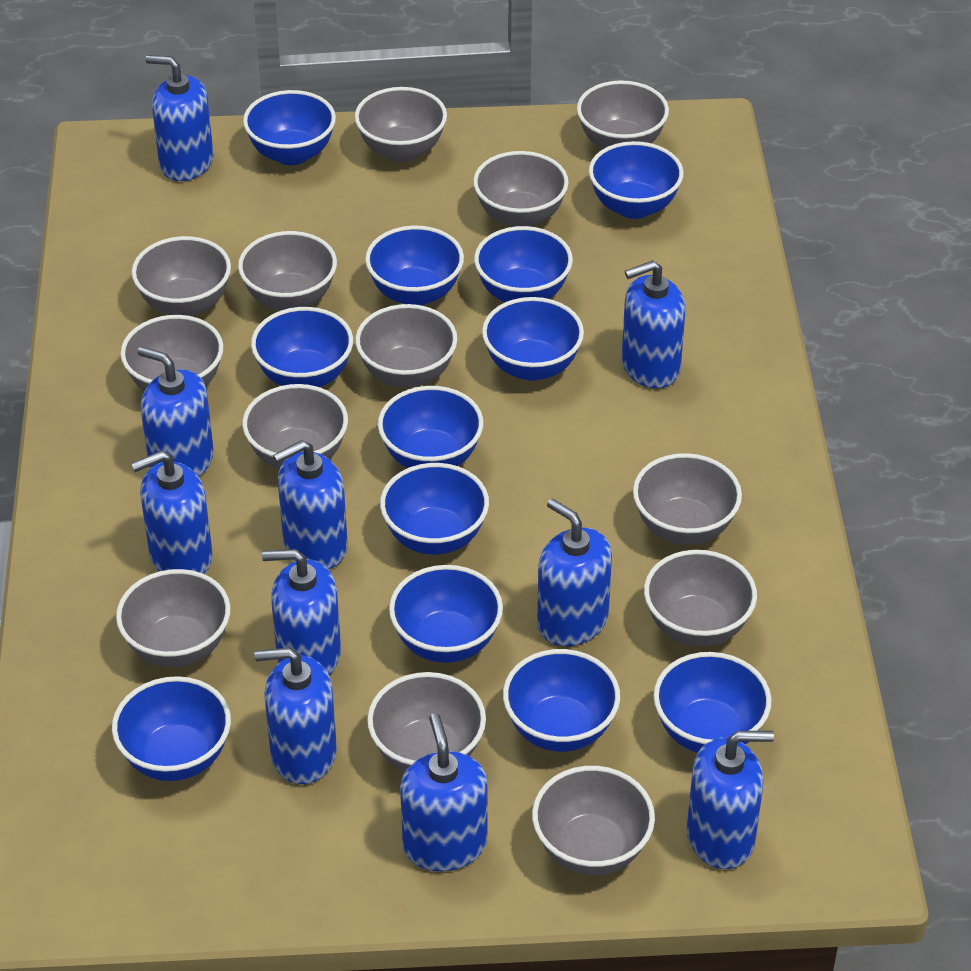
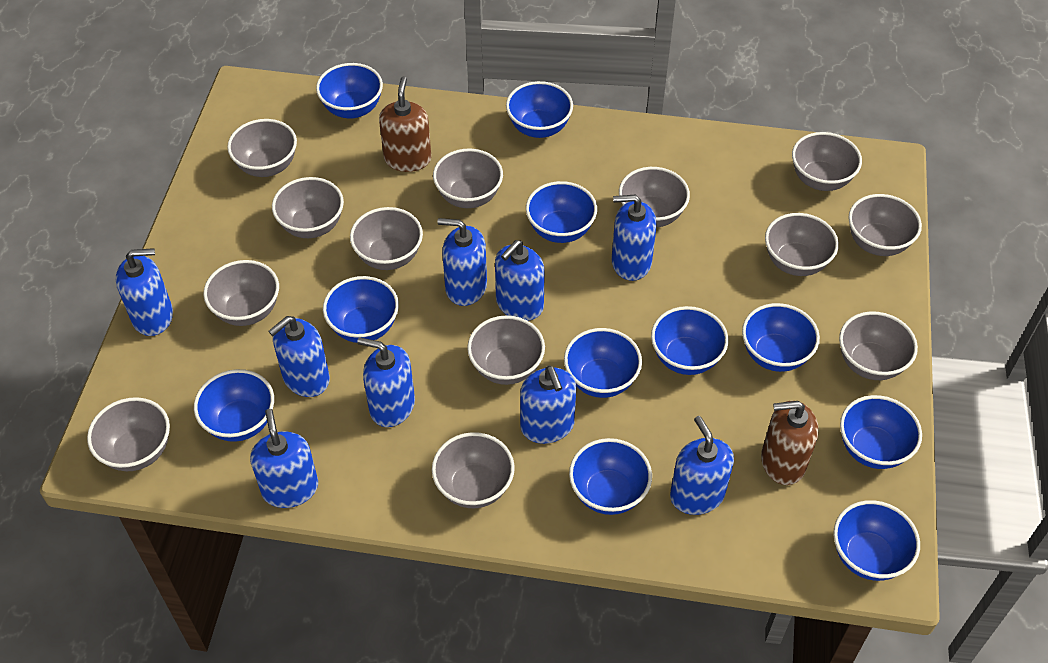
blue bowl: [112,676,231,781] [243,90,336,165] [251,307,353,387] [365,226,464,306] [378,386,484,468] [380,463,489,555] [389,565,503,663] [474,226,573,302] [482,297,584,381] [503,649,620,752] [589,141,684,219] [653,652,772,753] = 12 -> [194,369,274,442] [316,63,383,118] [323,276,399,343] [506,81,573,138] [526,181,597,243] [564,328,642,398] [569,438,652,515] [651,306,728,375] [742,303,820,372] [833,500,920,581] [840,395,922,469] = 11
blue soap dispenser: [131,450,213,574] [137,346,214,476] [145,55,214,181] [255,647,337,784] [262,549,341,675] [273,440,348,569] [400,713,487,871] [537,498,612,646] [622,260,686,388] [687,731,774,869] = 10 -> [116,248,173,336] [250,409,318,508] [268,316,330,397] [357,337,415,427] [438,218,487,306] [495,240,545,321] [520,366,576,444] [611,195,657,281] [670,416,734,515] = 9
brown soap dispenser: none = 0 -> [379,76,431,172] [761,401,819,485] = 2

